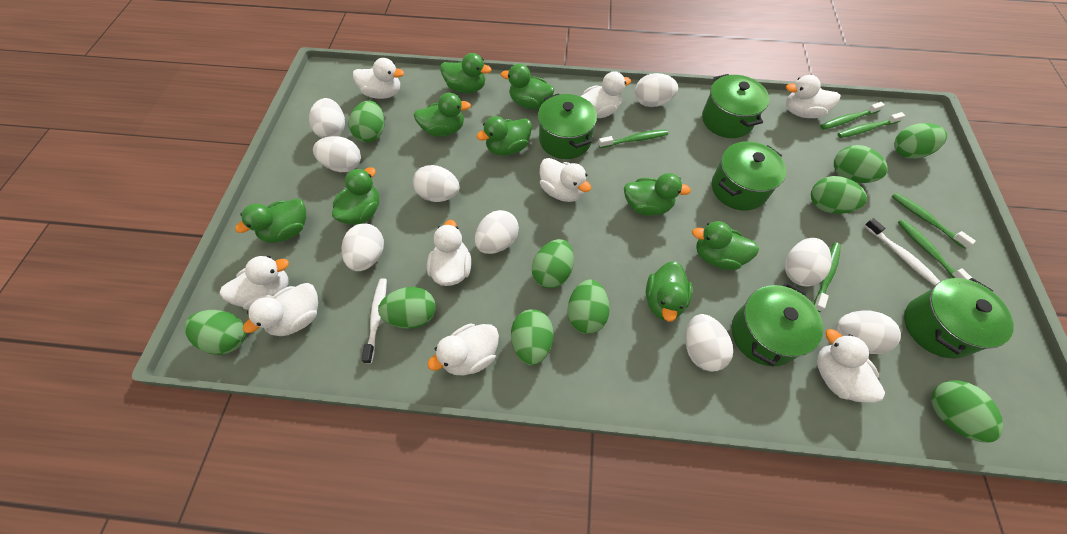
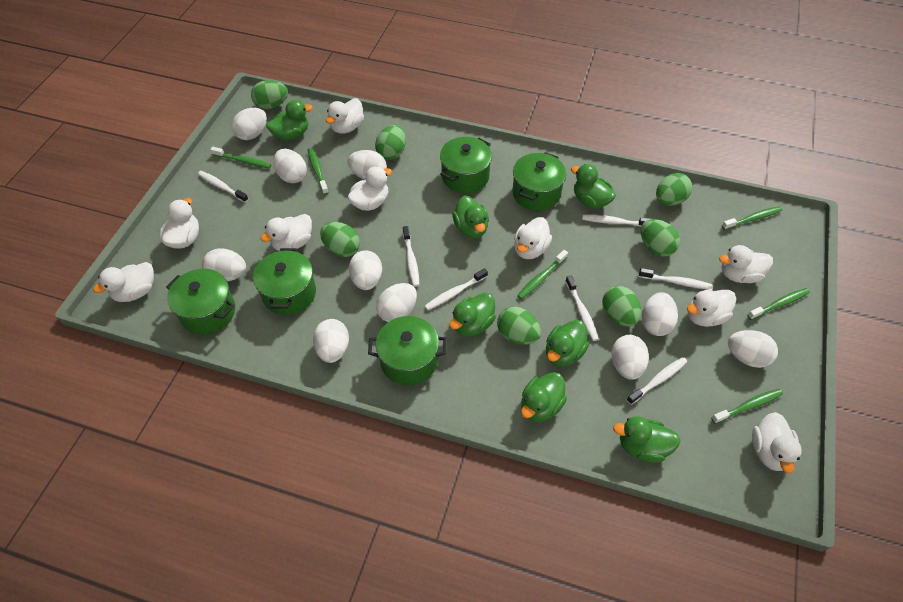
green duck: [235,198,306,243] [332,167,379,225] [414,93,471,136] [440,53,492,93] [477,116,532,156] [501,64,554,109] [624,173,691,216] [646,261,693,322] [692,221,759,270] = 9 -> [266,100,313,140] [449,293,496,336] [452,195,489,238] [521,372,567,422] [546,320,589,367] [571,164,616,209] [613,416,681,463] = 7
green egg: [184,310,246,355] [349,101,385,143] [378,287,436,329] [511,309,553,365] [532,239,574,289] [567,279,610,334] [811,176,867,214] [834,145,888,183] [894,123,947,159] [931,380,1003,443] = 10 -> [251,80,288,109] [320,222,360,257] [375,125,406,160] [497,307,541,345] [602,286,641,327] [641,219,680,256] [656,173,692,206] = 7
white egg: [309,98,345,138] [313,136,361,172] [341,223,384,271] [413,165,459,202] [475,210,519,254] [635,73,678,107] [685,314,733,372] [785,238,832,287] [836,310,901,354] = 9 -> [202,248,246,281] [231,108,267,140] [273,149,307,183] [313,319,349,363] [347,150,387,180] [349,250,382,290] [376,283,417,322] [611,335,649,380] [641,292,678,336] [728,330,778,368] = 10
white toothbrush: [361,278,387,364] [864,218,940,286] = 2 -> [198,171,248,203] [403,226,419,287] [425,268,488,310] [565,276,599,341] [582,215,651,227] [627,357,687,405] [639,268,713,289] = 7

